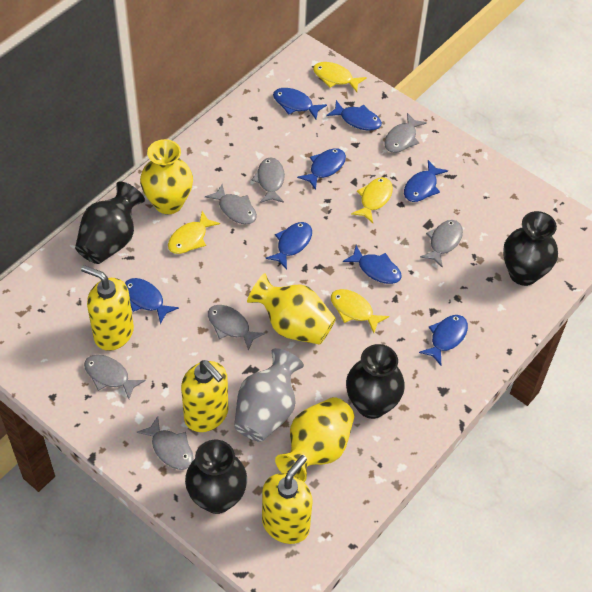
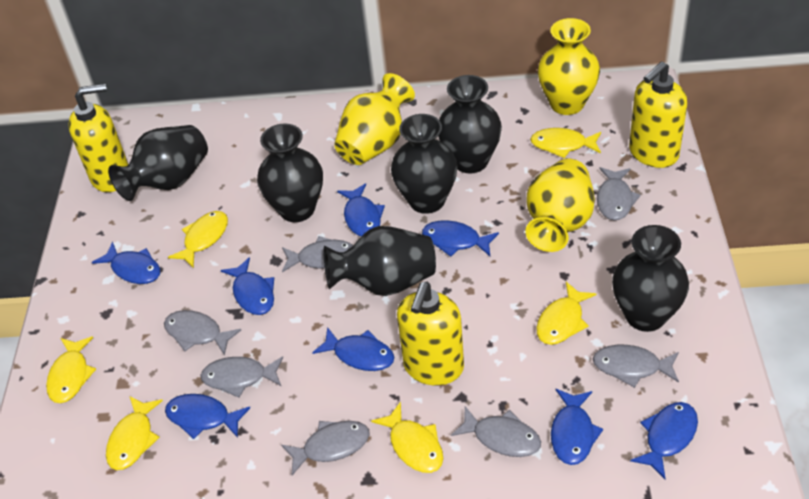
black vase: [75,181,145,264] [185,440,247,514] [346,344,405,419] [503,211,558,286] = 4 -> [108,125,208,201] [257,123,323,222] [324,226,436,296] [391,114,458,214] [438,75,502,173] [612,225,689,332] = 6
grey vase: [234,348,304,442] = 1 -> none = 0
yellow fish: [168,211,220,254] [313,62,367,92] [331,289,389,333] [351,177,393,223] = 4 -> [46,336,96,403] [106,396,163,470] [168,211,228,268] [371,402,443,473] [530,128,601,158] [536,282,596,345] = 6

